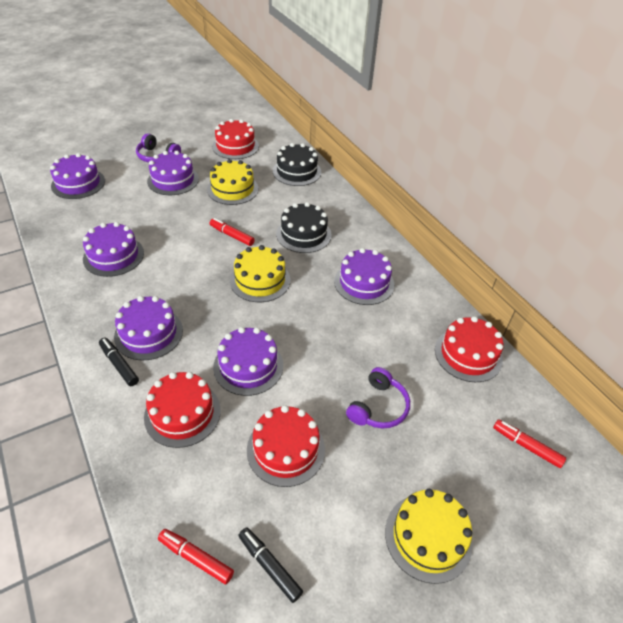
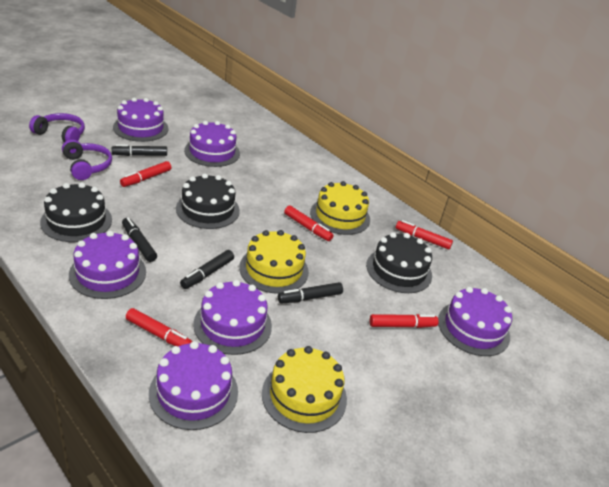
black cake: [273,143,321,186] [276,202,332,253] = 2 -> [40,182,112,242] [176,173,240,229] [366,232,432,293] = 3
black marker: [99,338,139,386] [238,527,303,603] = 2 -> [112,145,167,156] [122,217,157,262] [180,250,234,289] [278,282,343,304] = 4
red cake: [144,372,221,448] [212,119,259,159] [247,405,325,487] [435,316,504,382] = 4 -> none = 0
red marker: [158,529,234,585] [210,218,255,246] [493,419,566,468] = 3 -> [120,161,171,187] [126,308,193,346] [284,205,333,241] [370,314,439,328] [396,220,453,250] = 5

